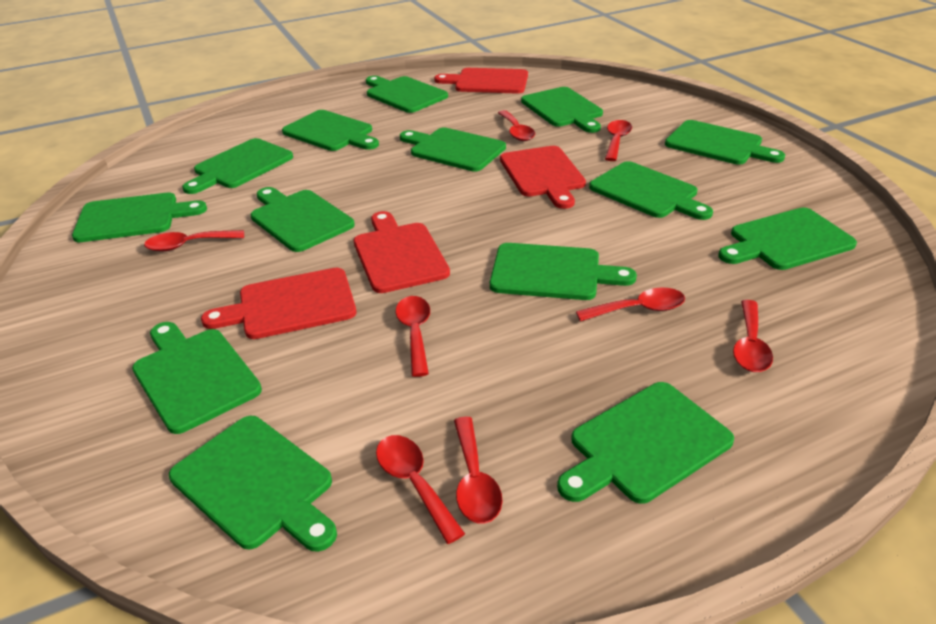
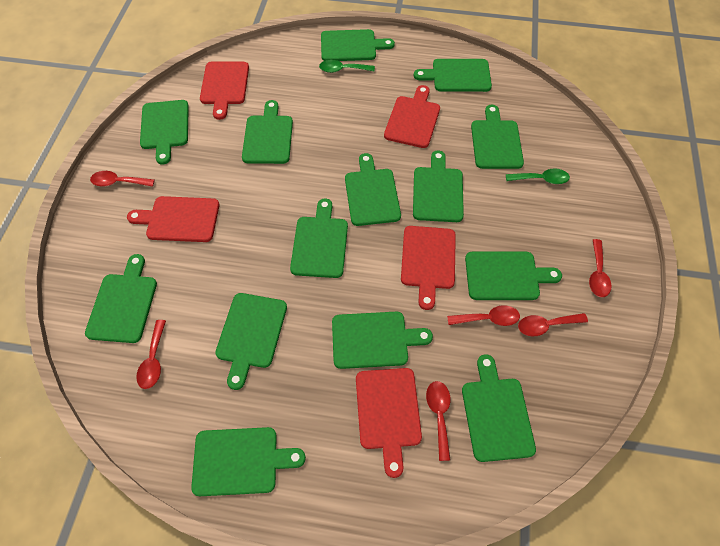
green spoon: none = 0 -> [319,60,375,73] [506,168,570,184] = 2
red cutting board: [201,268,356,339] [354,211,450,293] [434,68,528,94] [500,146,586,209] = 4 -> [127,196,219,242] [200,62,249,120] [356,368,422,478] [384,85,440,148] [401,226,456,310] = 5
red spoon: [144,230,244,251] [376,435,465,544] [396,296,430,377] [454,417,503,524] [498,110,535,141] [576,287,685,322] [605,120,632,161] [733,300,773,372] = 8 -> [90,171,155,187] [136,320,166,389] [426,381,451,461] [447,305,520,326] [518,313,588,336] [589,239,612,297] = 6

